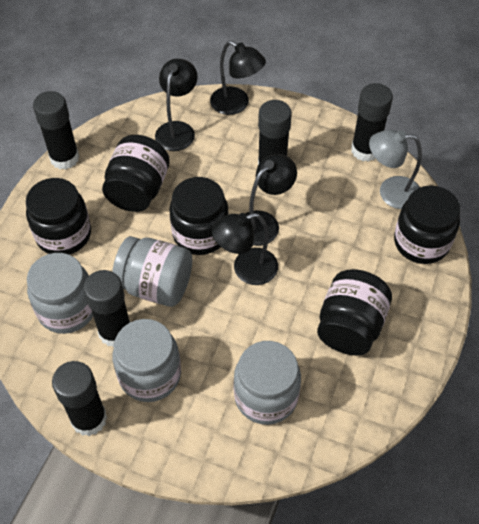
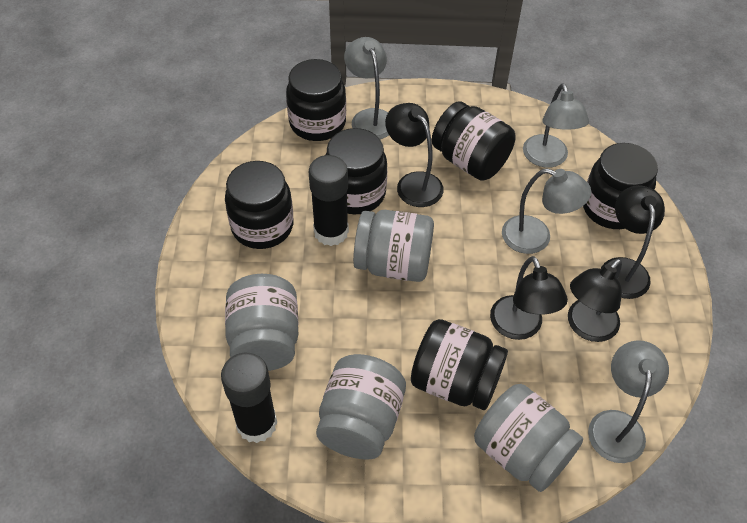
black glue stick: [33,91,79,170] [52,361,107,436] [84,270,130,347] [258,100,292,165] [351,83,393,162] = 5 -> [221,352,277,443] [309,155,349,246] = 2
black jar: [26,178,91,255] [102,135,170,212] [169,177,229,255] [317,269,392,356] [394,186,461,264] = 5 -> [225,161,294,249] [286,59,346,141] [325,128,387,214] [411,319,508,410] [432,101,516,181] [583,143,658,229] = 6
grey lamp: [369,130,422,209] = 1 -> [344,37,389,139] [502,169,591,254] [523,83,589,168] [588,340,669,463] = 4

